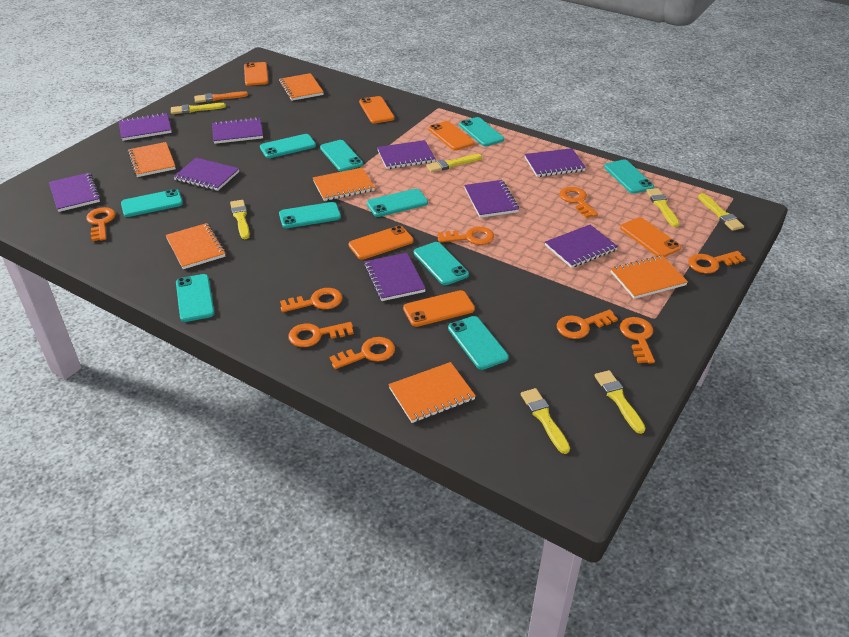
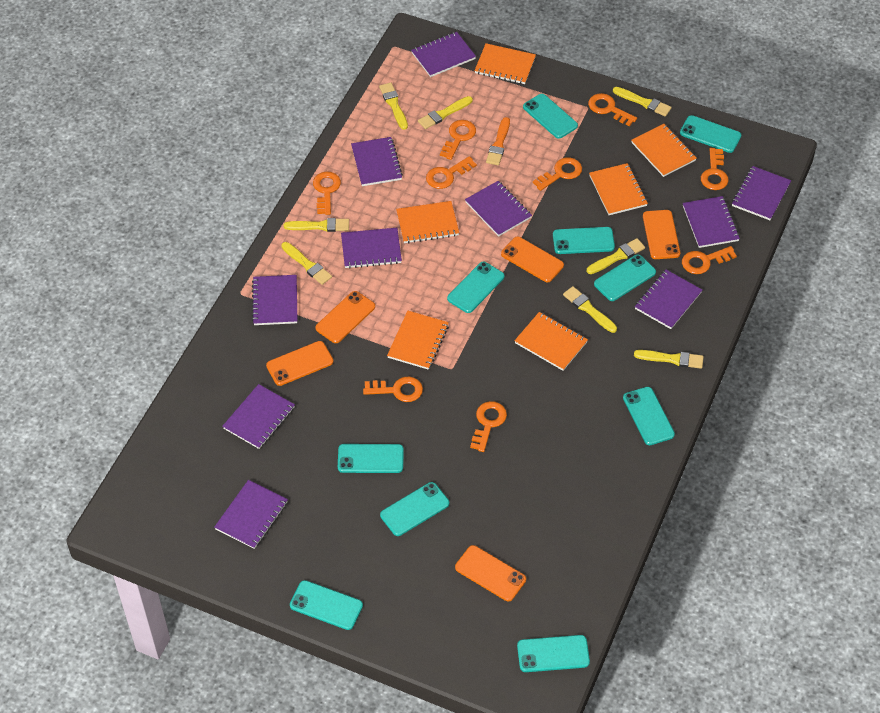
orange phone: [244,62,268,86] [349,226,414,260] [359,96,395,123] [403,290,475,327] [428,121,474,151] [620,217,681,257] = 6 -> [266,341,333,386] [315,291,375,343] [455,545,526,601] [501,236,564,282] [643,210,680,259] = 5
purple notebook: [49,173,101,212] [119,113,172,141] [173,158,239,191] [212,117,263,144] [364,253,426,301] [377,140,435,169] [464,180,519,218] [525,148,586,177] [545,225,618,268] = 9 -> [214,480,288,549] [222,384,295,449] [252,275,297,325] [341,228,402,268] [351,137,403,186] [411,32,476,77] [465,181,532,237] [635,270,702,329] [683,196,740,248] [732,166,791,220] = 10
yellow brush: [171,103,226,114] [230,200,250,239] [426,154,482,172] [521,388,570,454] [595,370,645,434] [646,188,679,227] [698,193,744,231] = 7 -> [281,242,332,285] [284,218,349,232] [379,83,408,130] [418,96,473,129] [563,286,617,333] [587,238,645,274] [613,87,672,116] [634,350,704,369] = 8

